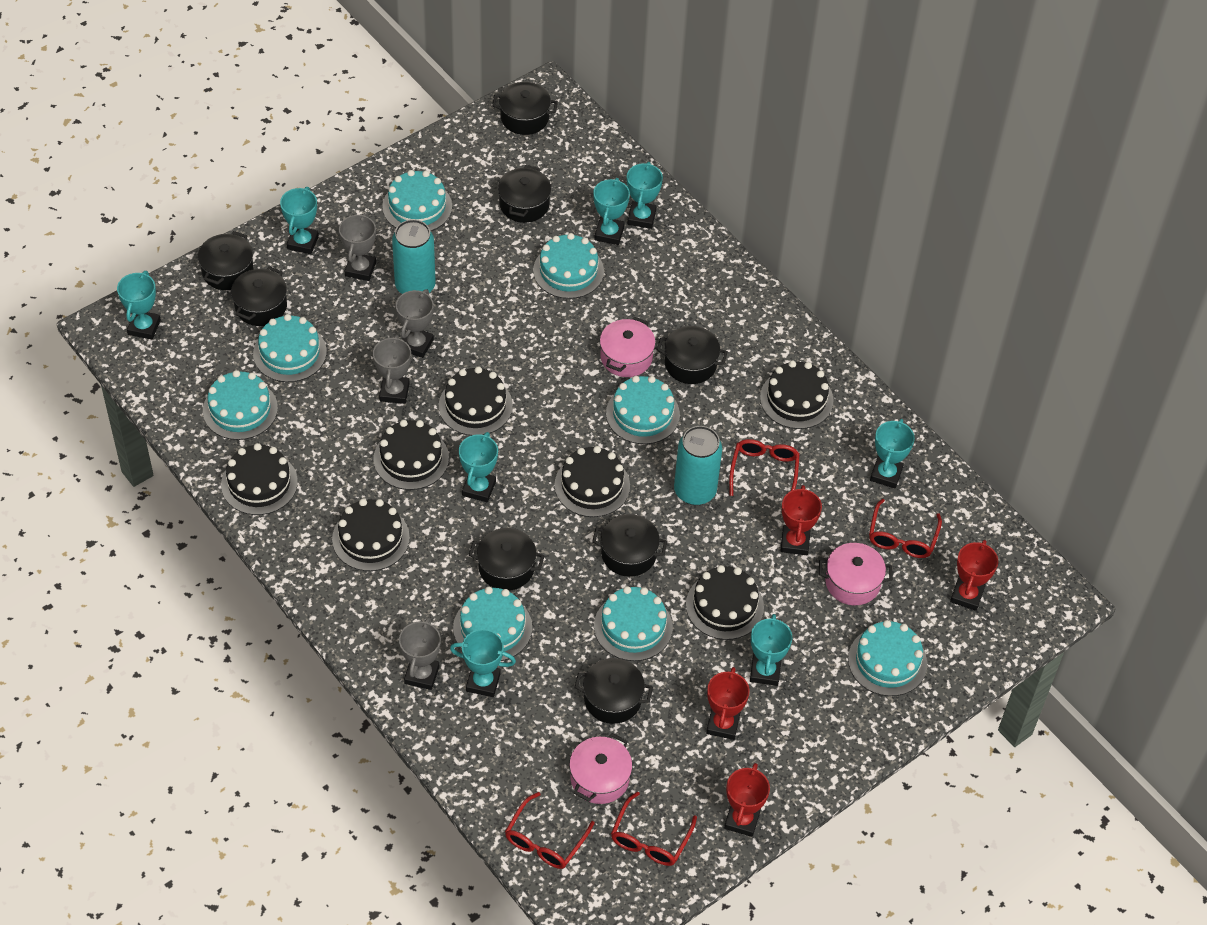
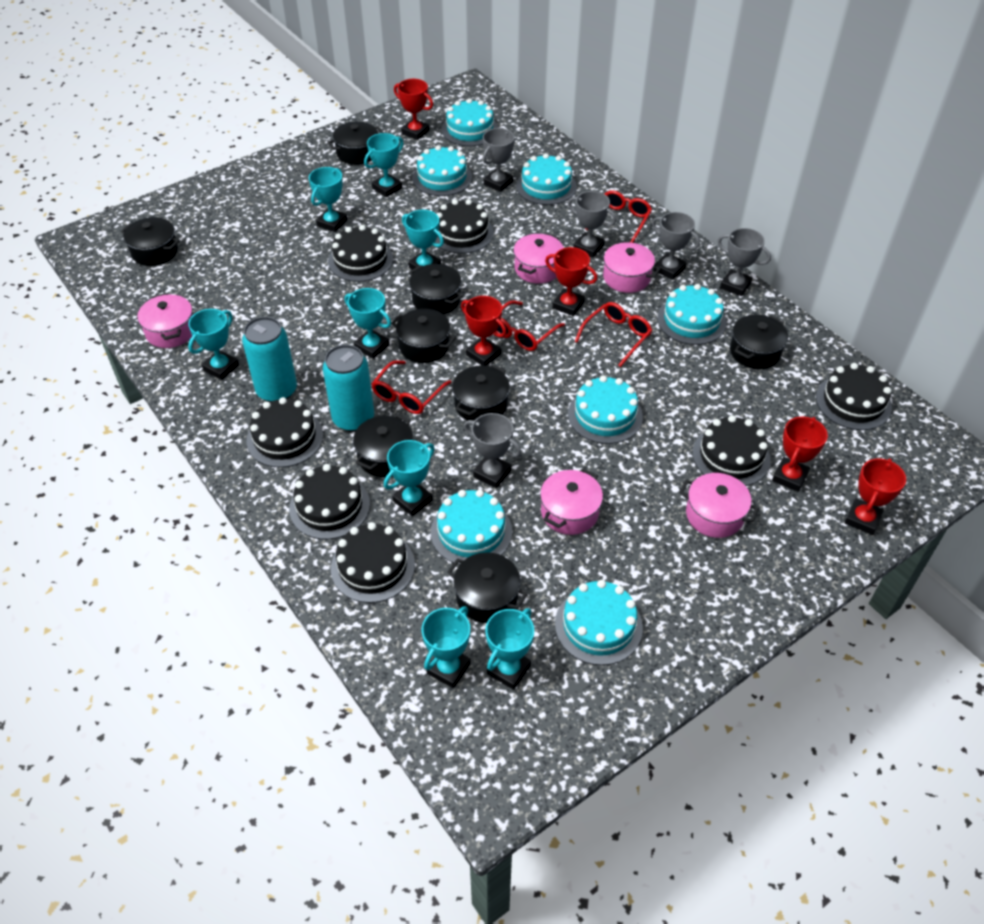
grey trophy: [339,213,376,281] [373,335,411,404] [396,289,434,358] [399,617,441,690] = 4 -> [464,413,521,488] [483,128,515,192] [568,191,616,258] [652,212,700,280] [718,228,771,296] = 5
pink pot: [569,733,632,804] [600,317,656,377] [819,543,893,605] = 3 -> [137,293,193,348] [513,233,564,284] [540,468,603,535] [597,242,661,293] [679,473,759,538] = 5
red trophy: [706,667,750,740] [724,763,770,837] [781,485,822,555] [950,540,998,611] = 4 -> [394,79,433,140] [461,296,507,366] [545,247,597,316] [772,417,828,492] [845,458,906,535] = 5
turquoise cake: [203,370,278,440] [253,314,327,382] [382,170,452,231] [453,587,532,661] [533,233,604,299] [594,586,673,661] [606,376,680,444] [848,620,927,696] = 8 -> [412,145,472,196] [431,490,512,565] [442,98,498,146] [516,153,577,205] [555,580,643,665] [568,375,643,444] [657,284,727,345] = 7

